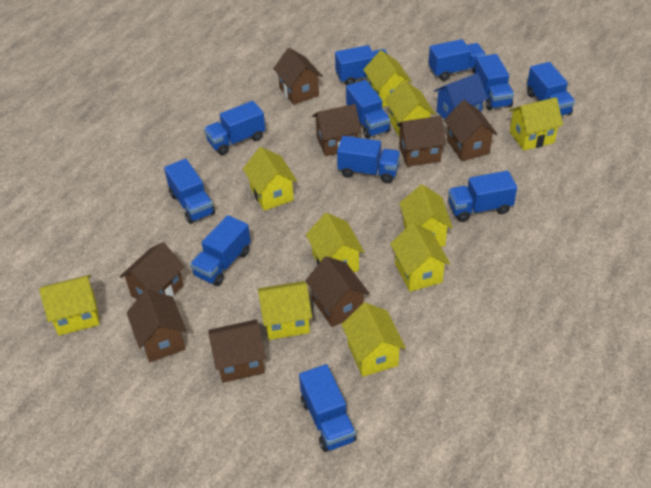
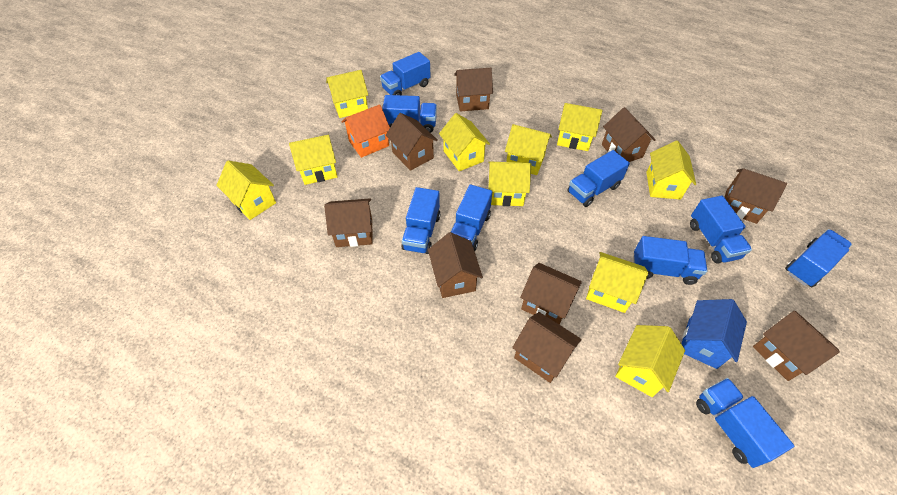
blue truck: [164,159,215,224] [190,215,251,286] [204,101,266,155] [299,364,357,452] [335,45,388,85] [337,136,400,183] [346,80,390,138] [428,39,486,81] [448,171,517,222] [474,54,514,110] [527,62,575,116] = 11 -> [380,52,431,95] [382,95,437,133] [401,187,440,254] [451,184,492,251] [567,150,630,207] [633,236,707,285] [690,195,752,264] [696,378,794,468] [785,229,852,287] = 9
brown house: [119,242,185,299] [127,290,187,362] [208,320,266,383] [273,48,323,105] [305,256,370,327] [312,104,362,156] [397,116,446,167] [444,100,498,161] = 8 -> [324,198,373,247] [386,113,438,171] [428,232,483,298] [454,68,493,111] [512,312,582,383] [520,263,582,324] [602,107,656,162] [724,168,787,224] [753,311,840,381] = 9
orange house: none = 0 -> [341,104,390,158] = 1

